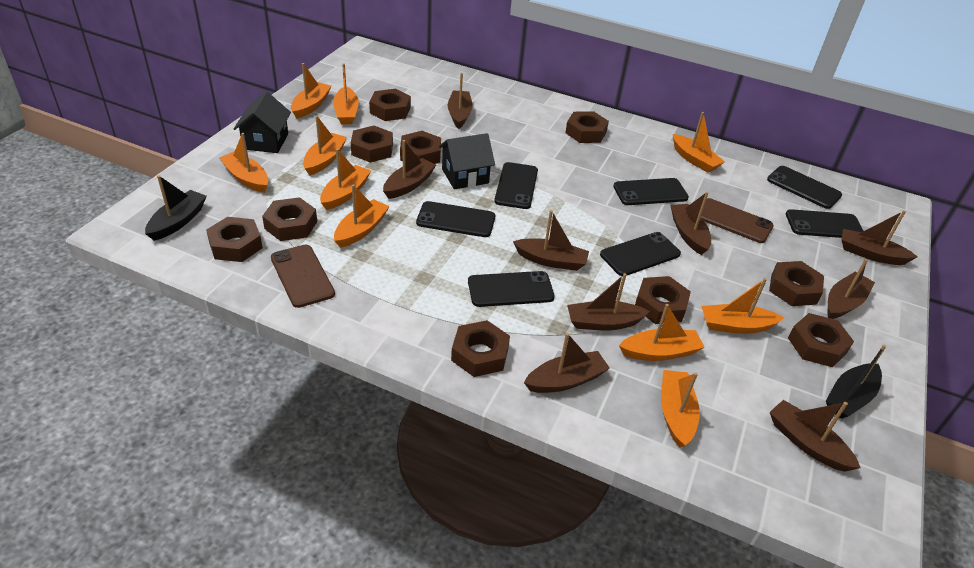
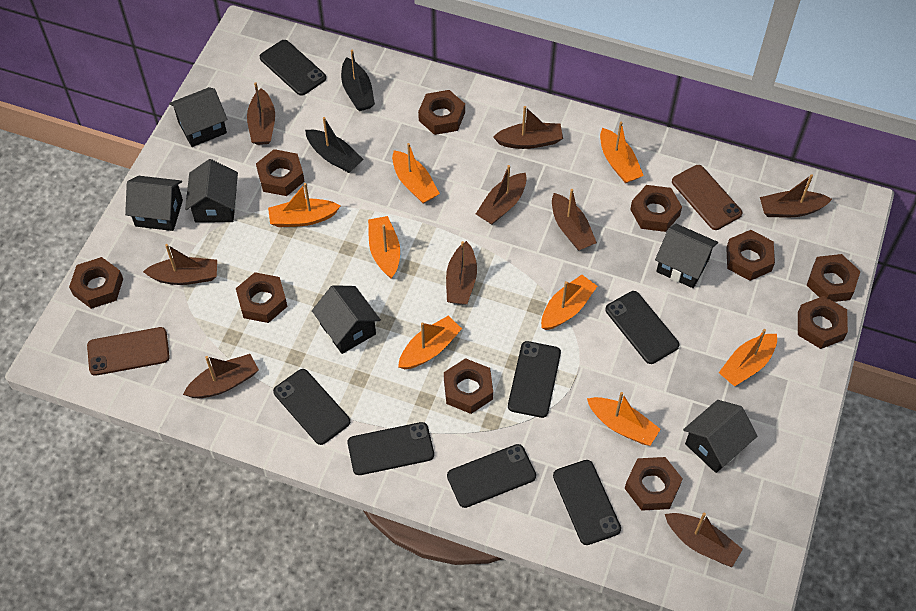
black house: [234,91,291,153] [439,133,495,189] = 2 -> [125,176,183,231] [169,87,228,147] [185,159,238,223] [312,285,381,354] [655,224,718,288] [683,400,757,473] = 6
orange boat: [219,133,269,193] [291,63,331,119] [303,116,347,176] [320,149,371,210] [333,63,359,124] [334,184,390,248] [619,304,705,361] [661,370,700,448] [673,112,725,173] [701,278,784,334] = 10 -> [268,183,340,227] [368,216,400,278] [392,143,440,203] [398,316,462,370] [541,275,597,330] [587,392,661,446] [600,122,644,183] [719,329,777,387] = 8

